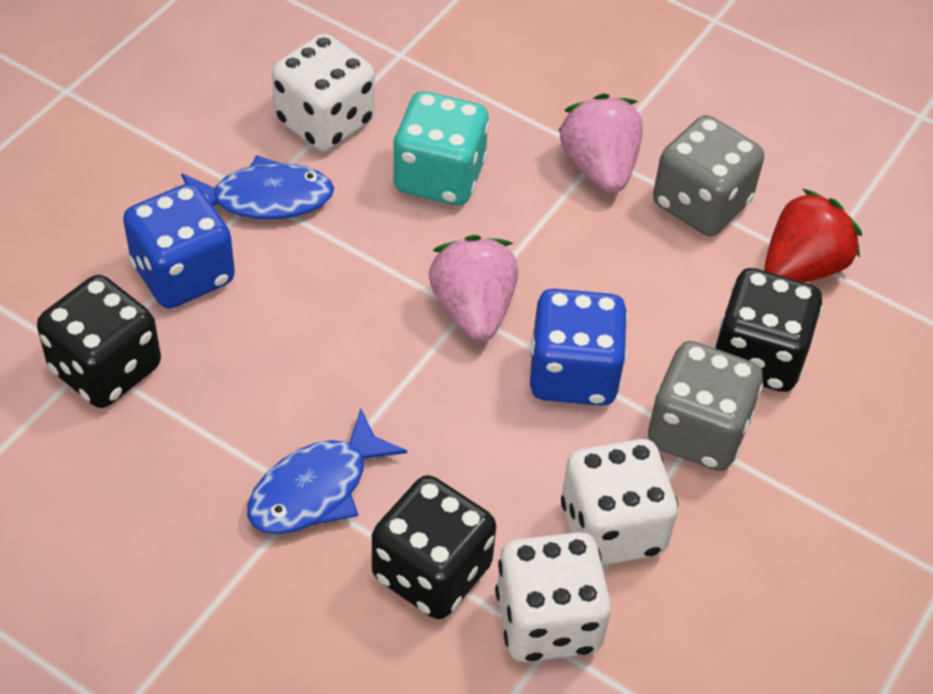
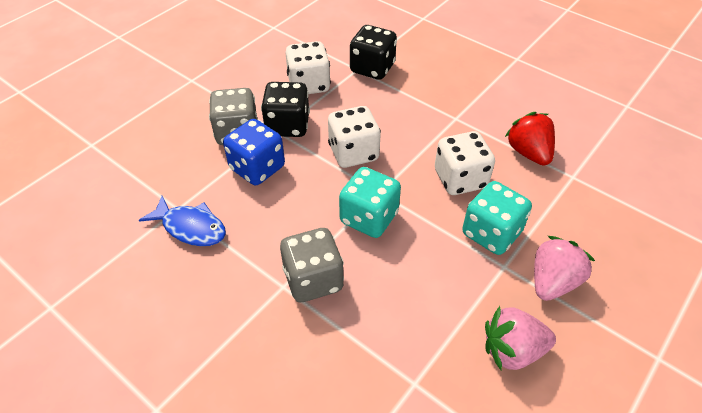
black dice: [37,275,161,408] [372,475,496,619] [713,268,823,392] = 3 -> [261,82,310,137] [350,25,397,80] = 2
blue dice: [123,183,235,309] [530,289,628,406] = 2 -> [223,119,285,185] = 1
blue fish: [181,155,334,220] [247,408,407,534] = 2 -> [139,196,226,246] = 1
turquoise dice: [393,91,489,205] = 1 -> [339,167,401,238] [462,181,532,255] = 2

